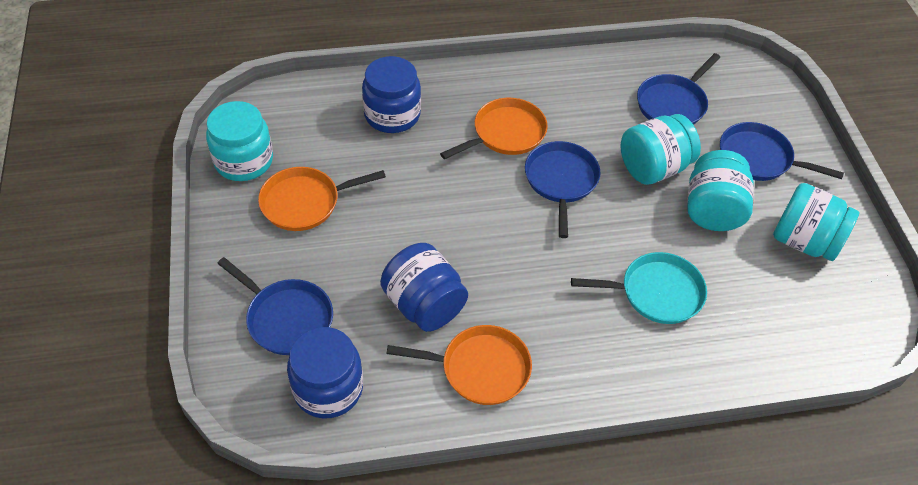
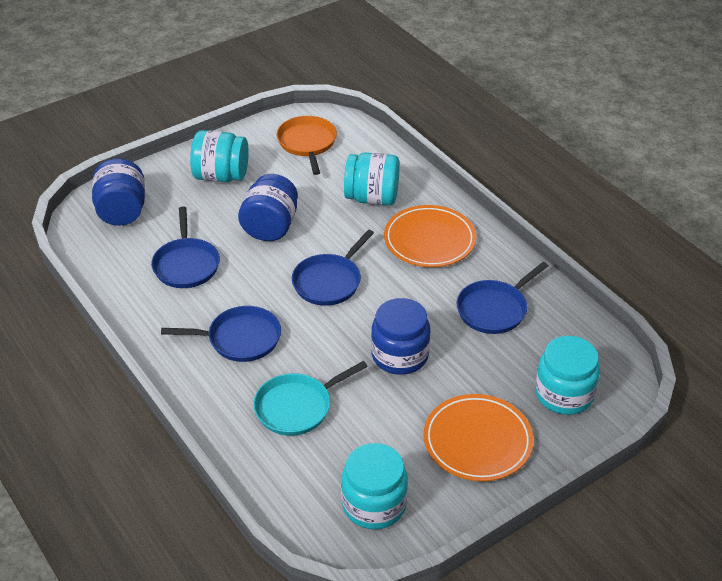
orange pan: [258,167,386,231] [386,325,532,405] [440,98,548,159] = 3 -> [277,116,337,175] = 1
orange plate: none = 0 -> [384,205,476,267] [424,394,534,481] = 2

